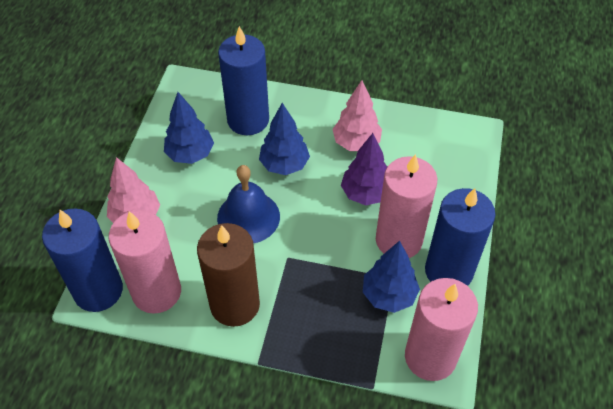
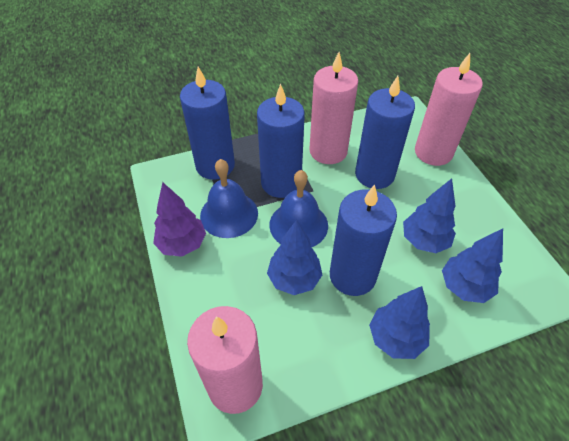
blue bell: [217,165,280,243] = 1 -> [200,159,258,238] [269,170,328,247] = 2
blue candle: [42,208,123,312] [218,26,269,135] [425,188,495,286] = 3 -> [180,67,235,180] [257,84,305,198] [330,184,397,296] [355,76,415,189] = 4
blue tree: [164,92,214,164] [259,103,310,175] [363,241,420,313] = 3 -> [267,220,322,295] [369,286,430,359] [403,178,456,253] [442,229,503,303] = 4
brown candle: [197,223,260,327] = 1 -> none = 0
pink tree: [107,157,160,223] [332,80,382,151] = 2 -> none = 0

